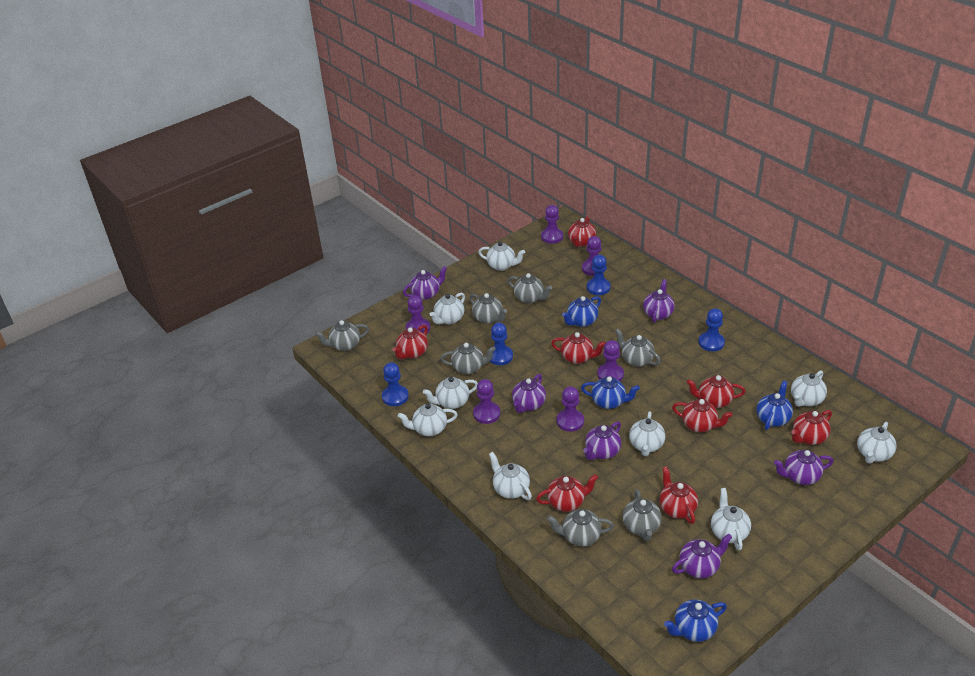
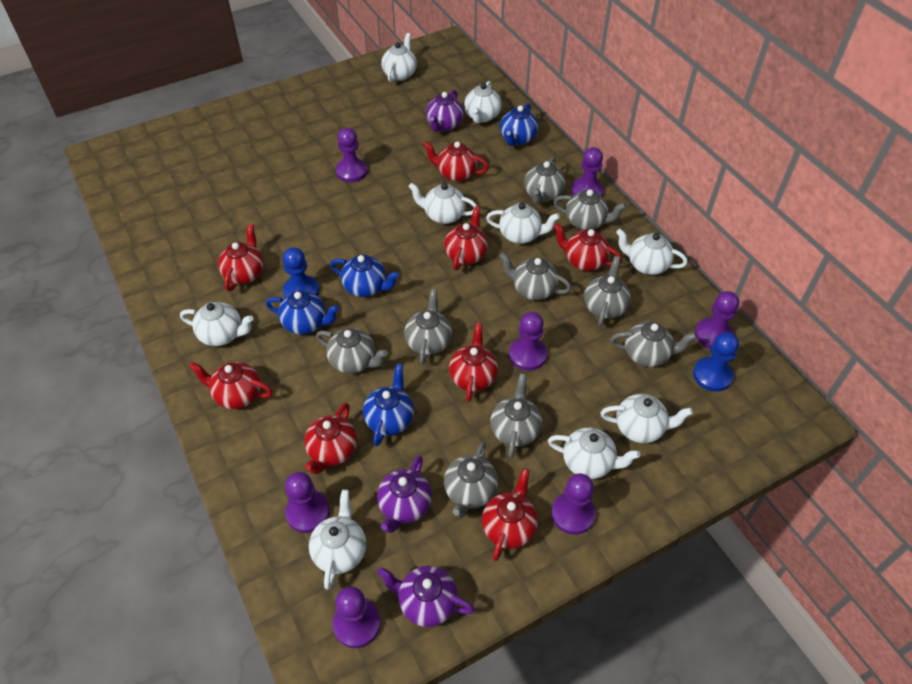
blue pawn: [382,362,409,406] [490,323,513,365] [587,255,611,295] [698,308,725,351] = 4 -> [283,247,319,297] [693,332,739,392] = 2
grey teapot: [315,320,369,351] [441,343,496,374] [470,293,507,324] [508,273,552,303] [547,509,614,547] [615,329,661,367] [622,489,662,541] = 7 -> [316,328,388,374] [404,289,452,364] [444,442,498,518] [490,373,542,458] [499,253,571,300] [524,157,565,204] [554,189,627,230] [584,256,631,326] [610,322,697,367] = 9
purple pawn: [406,295,430,333] [473,379,500,424] [541,205,563,244] [557,386,584,432] [582,236,604,276] [597,340,624,381] = 6 -> [285,472,330,533] [333,586,381,648] [336,128,367,182] [509,312,547,371] [551,473,595,535] [571,147,604,197] [695,291,739,349] = 7
purple teapot: [403,266,447,300] [512,374,546,413] [583,421,621,460] [643,279,675,323] [672,534,732,579] [774,450,834,485] = 6 -> [377,455,432,533] [377,566,475,627] [426,90,464,132] = 3

